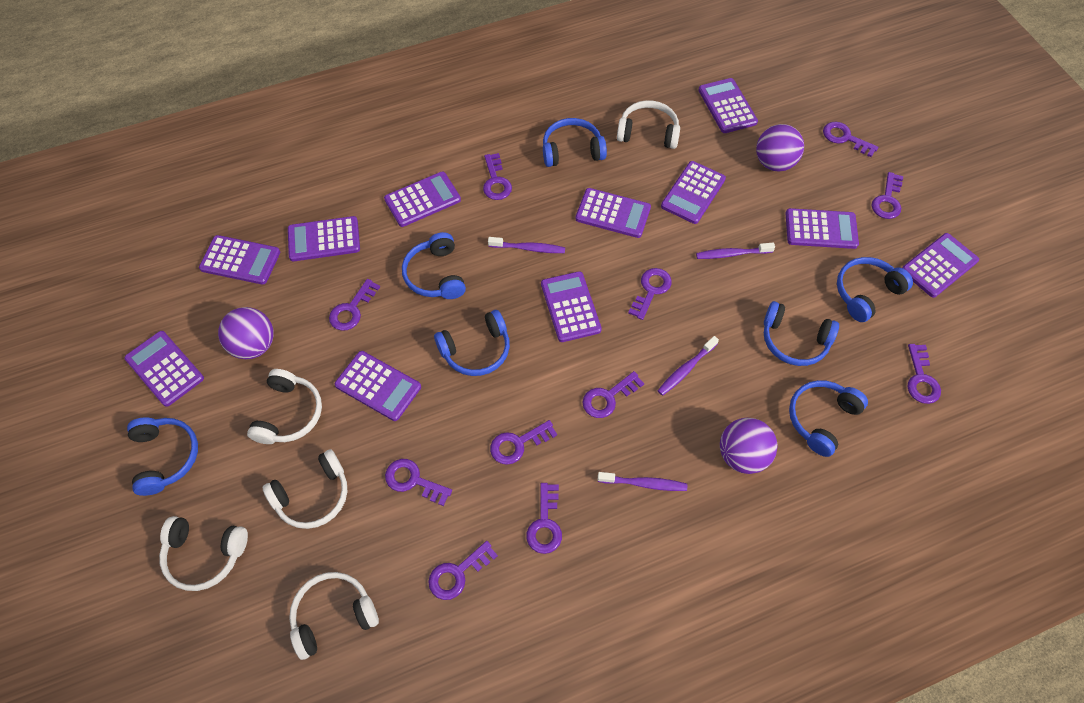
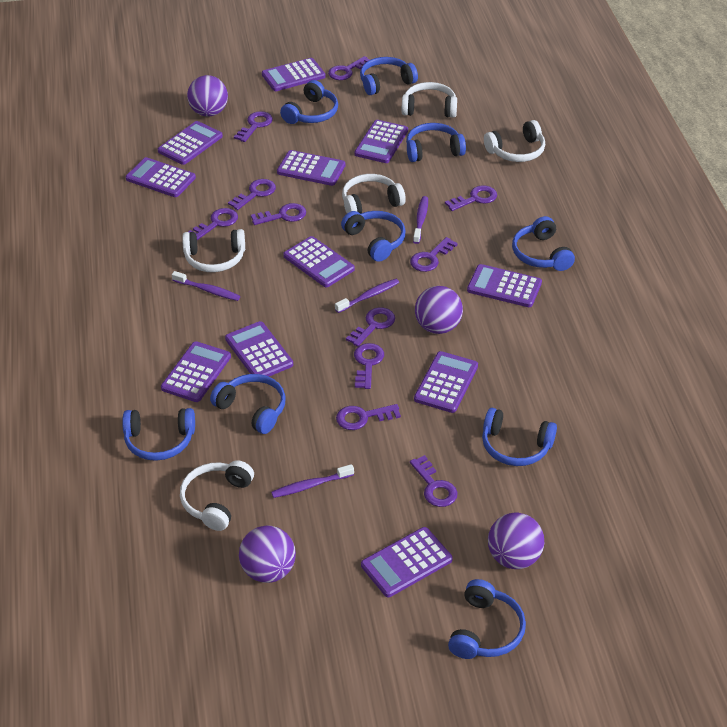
blue headphones: [127,417,198,496] [402,232,466,299] [434,310,510,376] [543,118,607,167] [764,301,839,366] [789,380,868,457] [837,257,913,322] = 7 -> [122,408,195,461] [210,374,286,434] [280,80,338,124] [341,211,406,262] [360,57,418,95] [406,123,466,162] [448,579,526,659] [482,408,557,466] [512,216,575,271] = 9
purple ball: [218,307,274,359] [720,418,777,474] [756,124,804,171] = 3 -> [187,75,228,117] [239,526,296,583] [415,286,463,334] [488,513,544,569] = 4

